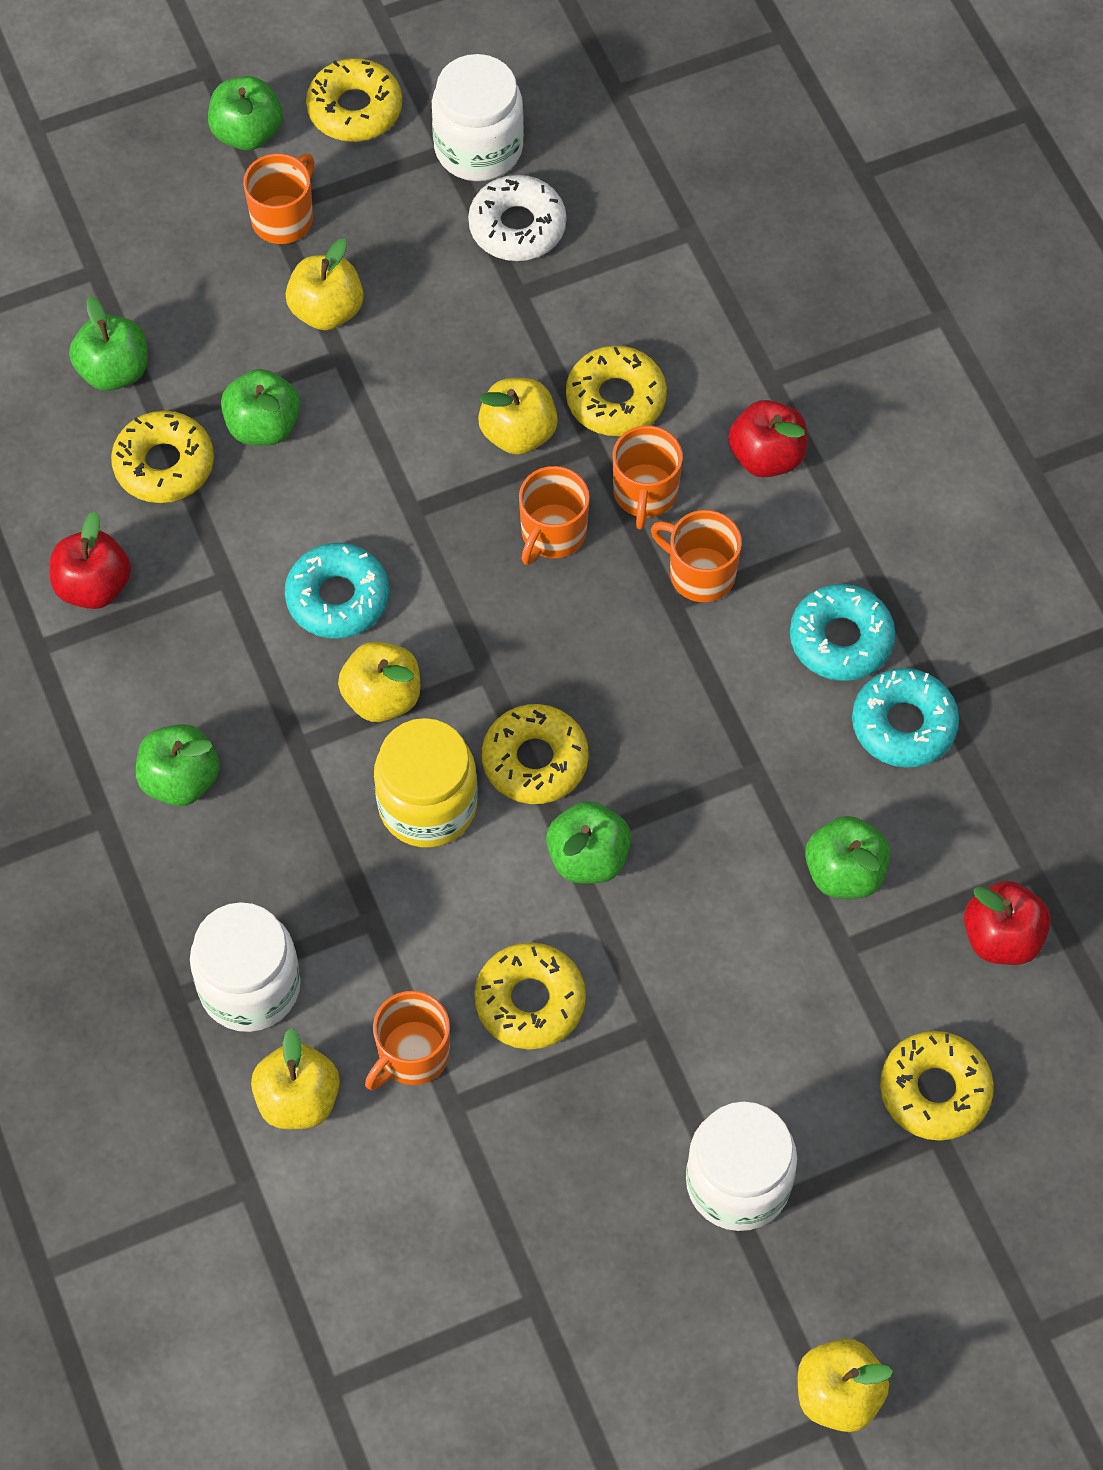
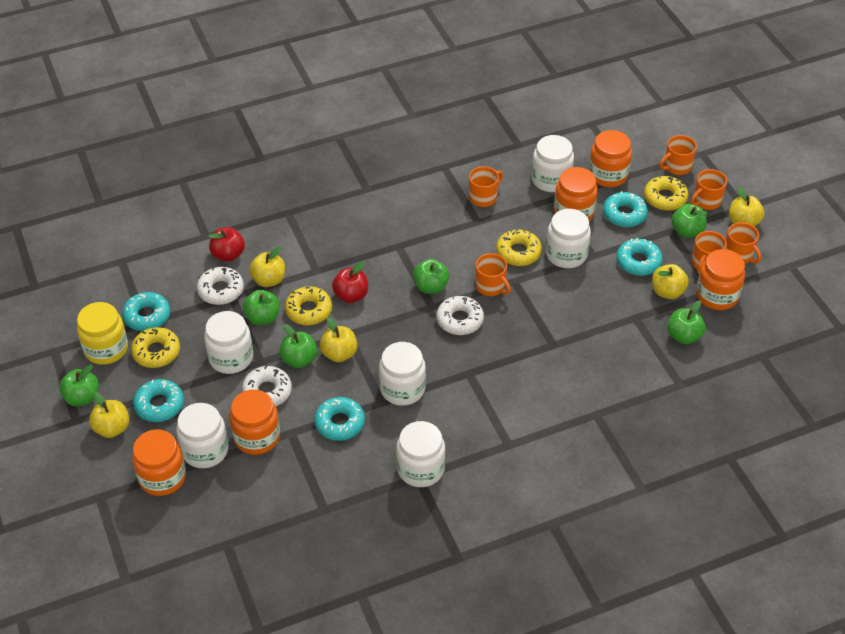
orange jar: none = 0 -> [132,429,186,496] [229,389,280,455] [554,167,598,221] [589,130,632,187] [696,249,745,310] = 5
orange mug: [243,153,315,244] [365,991,450,1090] [519,466,590,565] [613,426,683,530] [651,510,742,602] = 5 -> [469,166,503,207] [476,253,511,296] [659,135,697,175] [691,169,727,210] [692,231,727,274] [726,222,761,264] = 6
red apple: [50,511,131,609] [728,400,807,478] [964,881,1051,965] = 3 -> [208,227,245,262] [332,262,368,303] = 2
turquoise donut: [285,543,389,638] [790,584,895,681] [852,668,959,768] = 3 -> [122,292,170,331] [133,379,184,422] [314,397,365,441] [603,191,648,227] [617,238,663,276] = 5
white donut: [468,175,566,261] = 1 -> [197,267,244,305] [242,366,292,406] [437,296,484,335] = 3
white jar: [190,902,301,1032] [432,54,524,181] [686,1101,797,1231] = 3 -> [176,403,229,468] [204,311,253,374] [379,342,426,406] [396,421,445,487] [532,135,574,192] [546,209,591,268] = 6
yellow donut: [111,411,214,503] [306,58,402,142] [474,942,586,1049] [482,704,589,804] [566,345,667,436] [880,1031,994,1141] = 6 -> [131,327,180,368] [285,286,332,325] [496,229,542,266] [644,176,689,211] = 4

